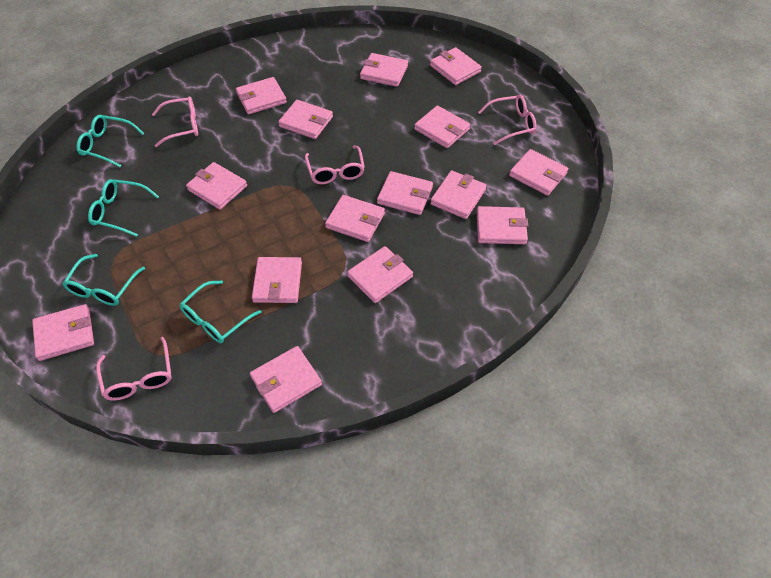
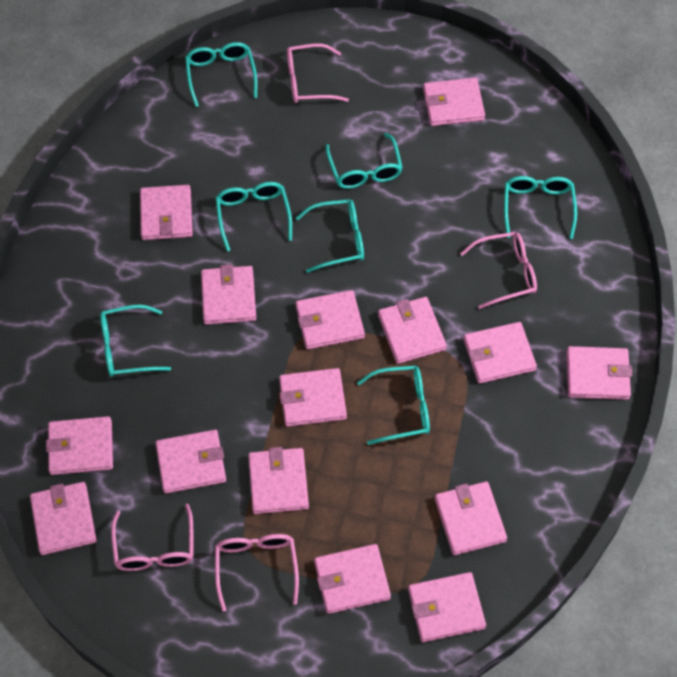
turquoise glasses: [62,254,145,306] [76,115,144,167] [88,179,159,237] [179,281,262,343] = 4 -> [100,304,171,377] [185,42,257,107] [215,182,292,251] [296,199,364,273] [325,133,403,189] [357,366,430,445] [504,176,577,239] = 7

